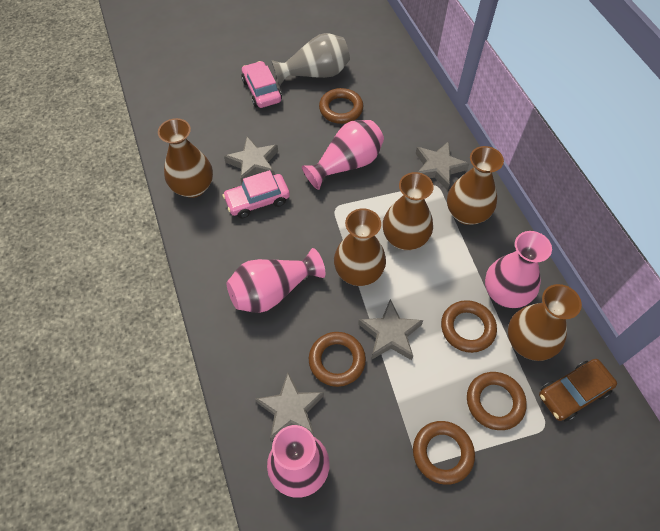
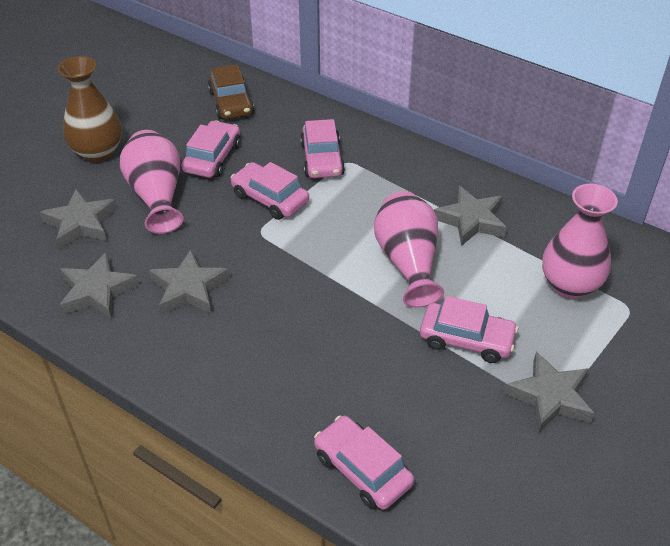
brown ring: [309,332,366,387] [319,88,363,124] [413,421,475,485] [441,300,497,353] [467,372,527,430] = 5 -> none = 0
brown vase: [158,118,213,198] [334,208,386,286] [383,172,434,250] [447,146,504,225] [508,284,582,361] = 5 -> [58,56,122,162] = 1
grey star: [224,136,278,183] [255,372,324,442] [358,299,423,360] [416,141,469,191] = 4 -> [40,189,117,249] [60,252,140,319] [149,250,230,315] [434,186,507,246] [504,352,595,433] = 5
grey vase: [271,33,350,85] = 1 -> none = 0
pink car: [223,170,290,218] [242,61,282,108] = 2 -> [182,120,241,178] [231,162,309,220] [300,119,345,178] [314,416,414,510] [420,296,518,363] = 5
pink vase: [226,248,325,313] [267,425,330,498] [302,120,384,190] [485,231,552,308] = 4 -> [120,130,184,234] [374,191,444,308] [542,184,618,299] = 3

